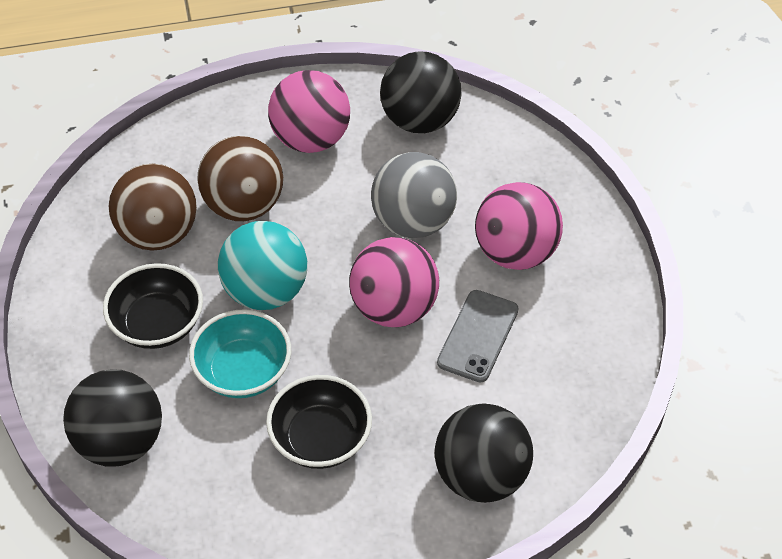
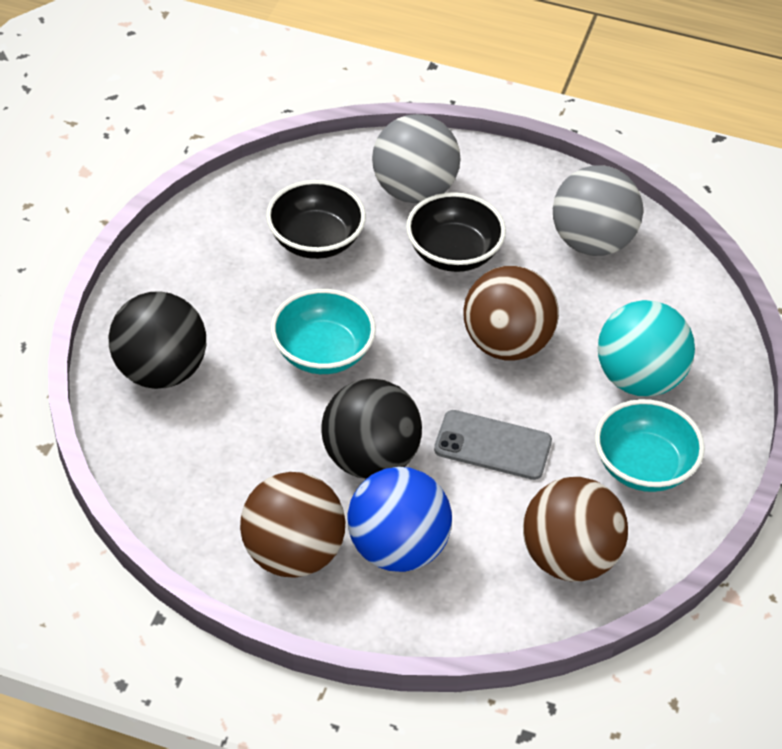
black ball: [63,369,162,467] [380,51,461,133] [435,403,533,503] = 3 -> [109,291,206,389] [321,379,422,479] = 2
blue ball: none = 0 -> [348,467,452,572] = 1
brown ball: [109,164,197,251] [197,136,283,221] = 2 -> [240,472,345,578] [463,266,559,360] [523,477,628,582] = 3
grey ball: [371,152,457,238] = 1 -> [372,114,460,203] [553,165,643,256] = 2
pink ball: [268,70,350,153] [349,237,439,327] [475,182,563,270] = 3 -> none = 0
turquoise bowl: [189,309,291,398] = 1 -> [271,289,376,374] [595,399,705,492] = 2

